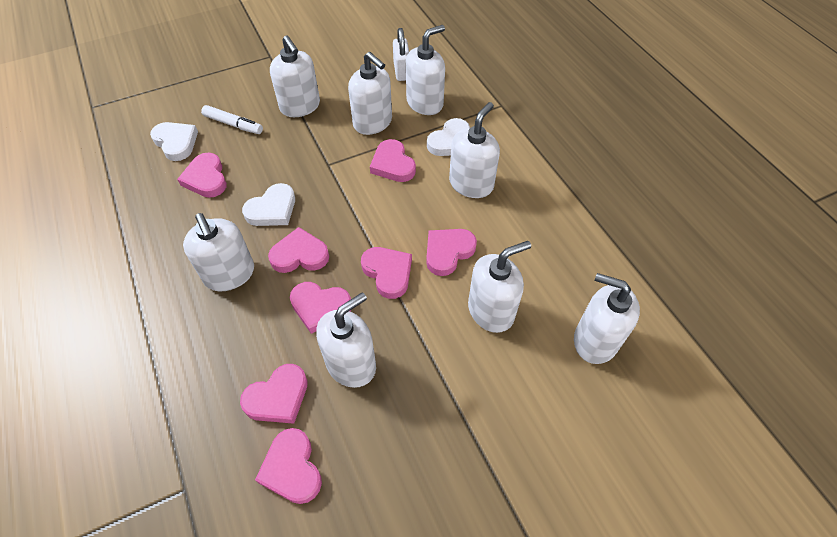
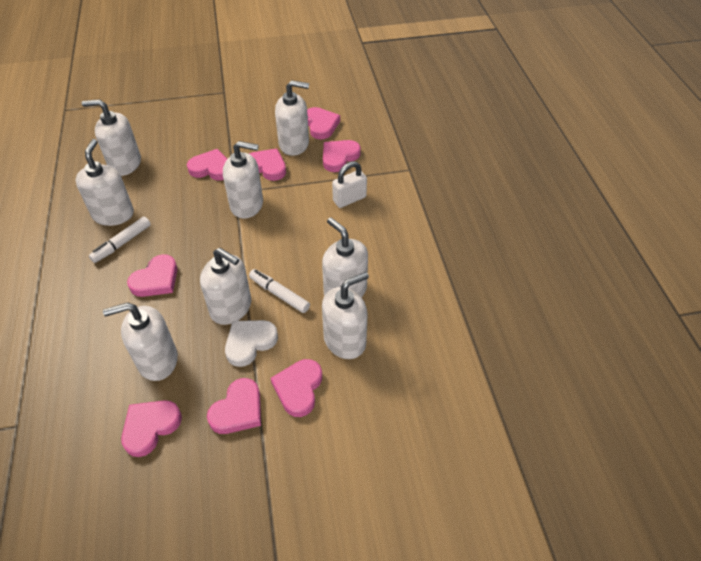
white heart: [150,122,198,161] [242,183,295,226] [427,118,470,156] = 3 -> [225,320,278,367] = 1
white marker: [201,105,263,134] = 1 -> [89,216,151,263] [249,269,310,313] = 2

